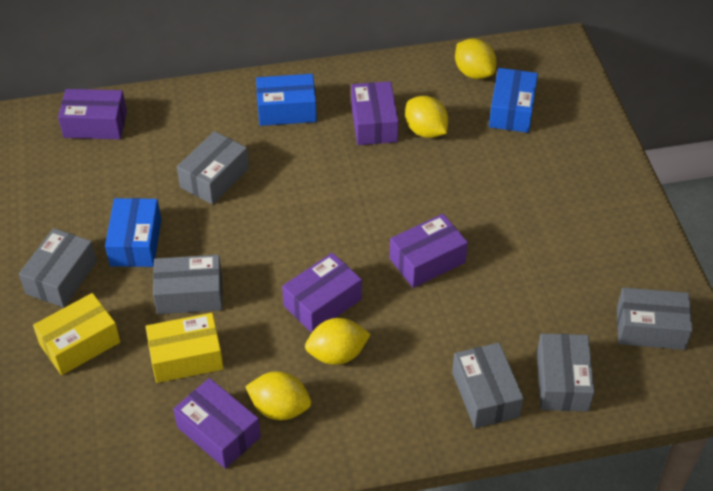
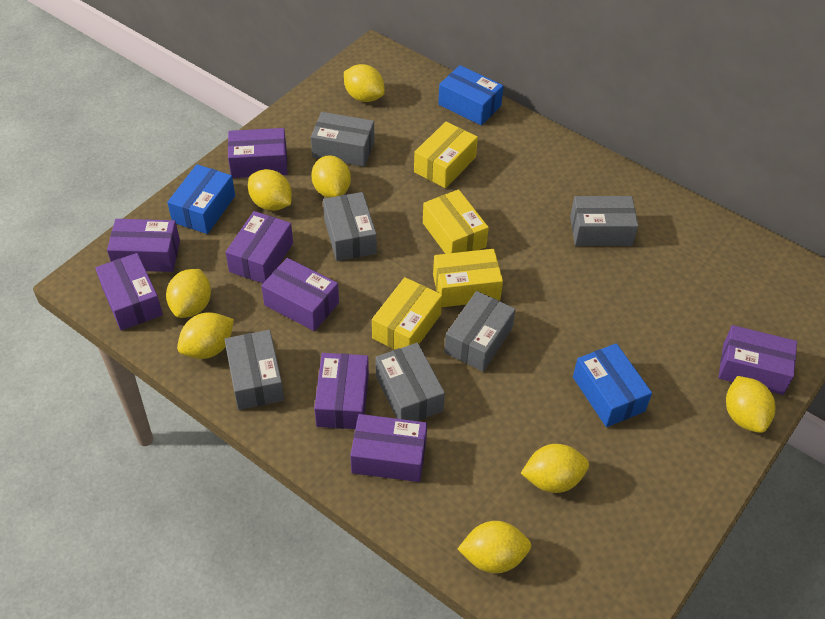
purple box: [58,89,127,139] [173,378,261,469] [282,253,362,333] [351,81,399,145] [389,214,468,288] = 5 -> [95,253,163,330] [107,219,180,272] [225,211,293,283] [228,128,287,178] [261,258,339,331] [314,353,369,429] [350,414,427,482] [718,325,797,395] = 8
yellow box: [33,293,120,375] [146,313,223,383] = 2 -> [372,277,442,350] [414,121,478,188] [423,189,489,254] [433,249,503,307] = 4
yellow lemon: [245,371,311,420] [305,318,371,365] [405,96,448,138] [455,39,496,79] = 4 -> [166,269,211,318] [177,312,234,359] [248,169,292,211] [311,155,351,198] [344,64,385,102] [458,521,531,573] [521,444,589,493] [726,376,776,433] = 8

